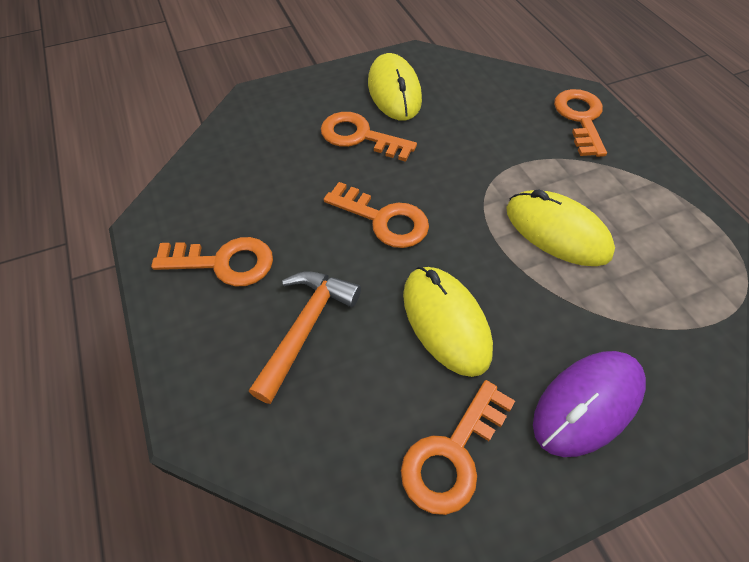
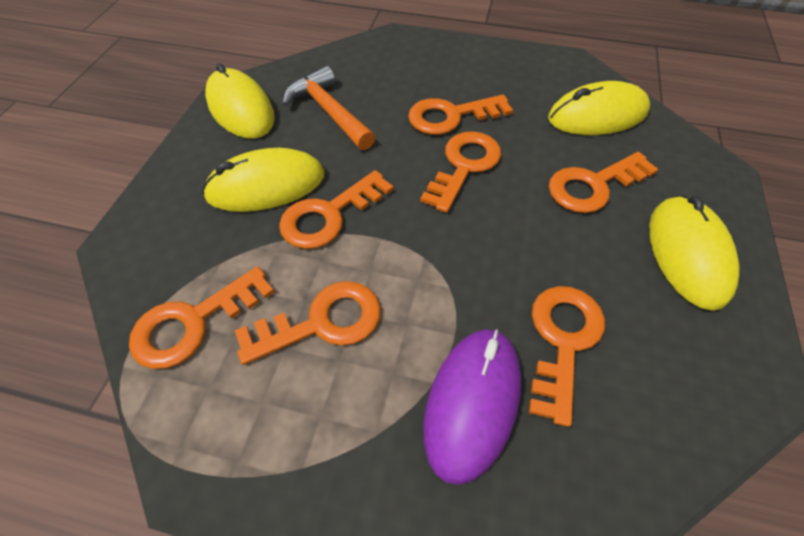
orange key: [151,237,273,286] [321,112,417,162] [324,182,429,248] [401,380,515,515] [554,89,607,157] = 5 -> [129,266,274,369] [235,281,381,365] [279,170,394,249] [408,95,513,135] [420,131,501,213] [529,286,605,427] [549,152,658,213] = 7
yellow mouse: [368,53,422,120] [403,267,493,377] [506,190,615,266] = 3 -> [202,148,324,212] [205,63,275,139] [548,81,650,135] [649,195,740,311] = 4

